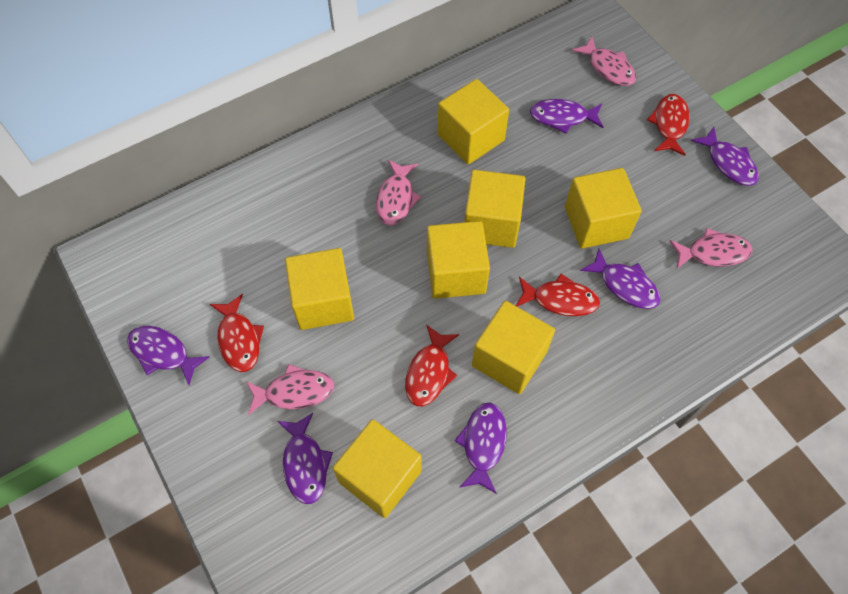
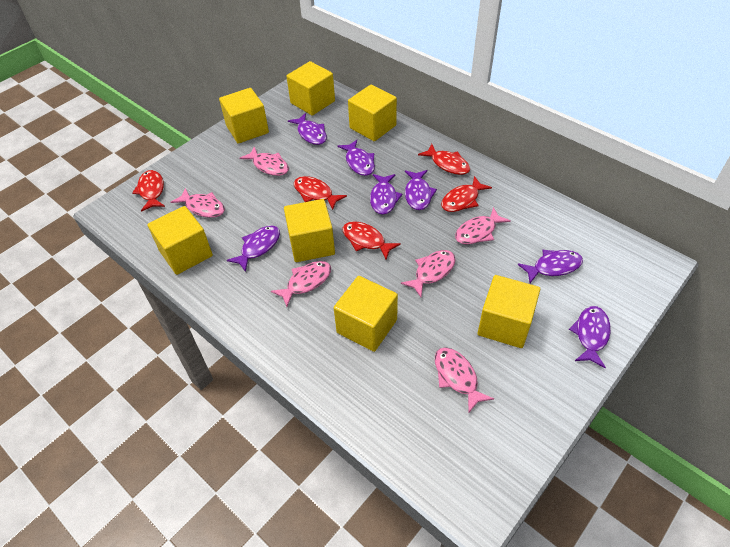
pink fish: [246,364,334,415] [376,160,421,225] [572,37,636,86] [669,228,752,269] = 4 -> [171,188,225,218] [240,146,289,176] [271,261,331,307] [401,250,456,297] [435,347,494,412] [455,207,511,244] = 6
purple fish: [127,326,210,385] [277,413,333,504] [455,403,507,494] [530,99,603,134] [580,249,661,309] [691,127,759,186] = 6 -> [227,225,280,272] [288,113,327,145] [337,140,375,176] [370,174,403,215] [405,170,437,210] [518,250,583,283] [569,306,611,368] = 7
red fish: [210,294,264,372] [405,325,459,406] [516,274,600,316] [647,94,690,156] = 4 -> [132,170,165,212] [294,176,347,210] [342,221,401,259] [418,144,470,175] [441,176,492,212] = 5

